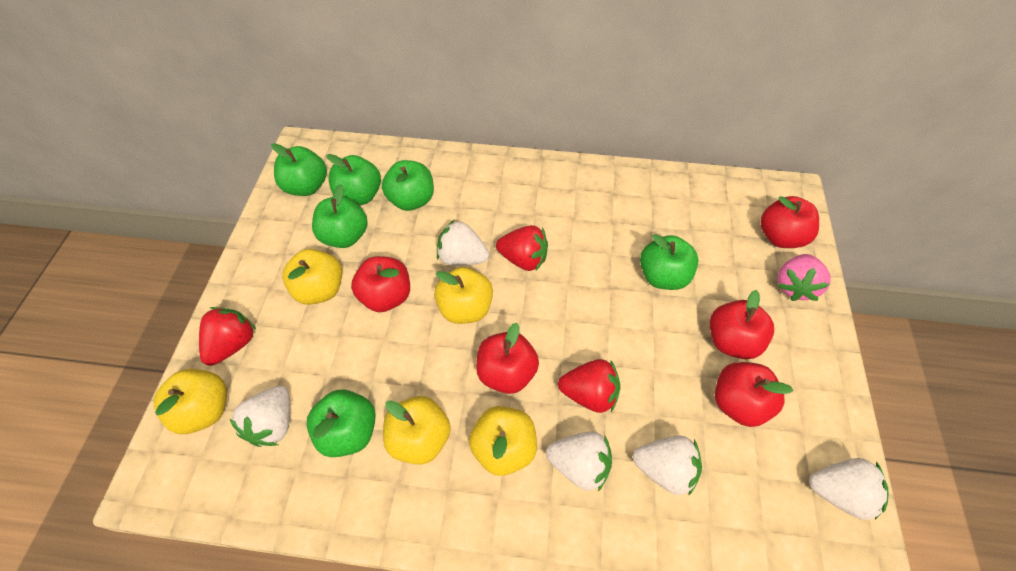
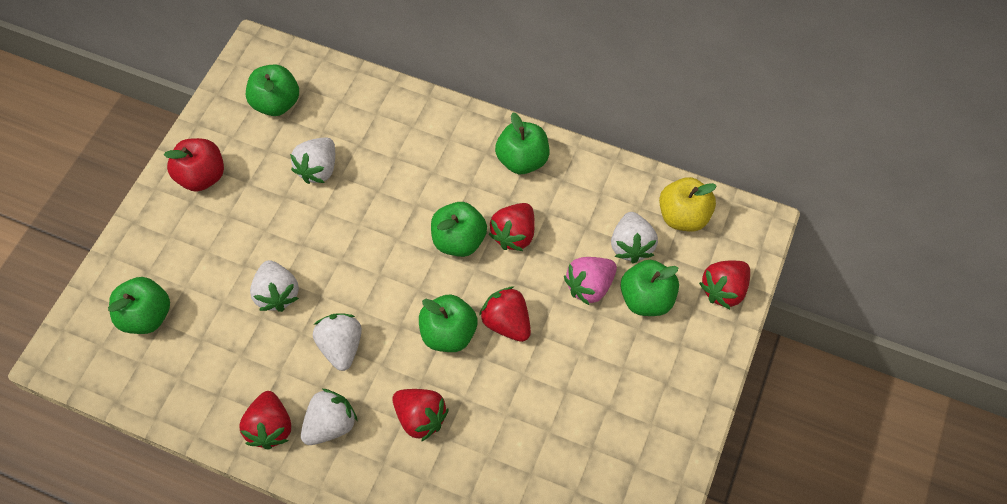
red apple: [351,256,410,312] [476,323,539,394] [710,290,774,359] [715,362,793,427] [761,196,819,248] = 5 -> [164,138,224,192] = 1
red strawberry: [199,307,256,366] [496,225,548,271] [558,359,621,413] = 3 -> [239,391,291,450] [392,389,449,442] [479,287,531,342] [489,203,535,251] [699,261,750,309] = 5
yellow apple: [154,369,227,434] [282,249,342,305] [383,396,451,465] [434,267,493,324] [469,406,537,476] = 5 -> [659,177,717,232] = 1

